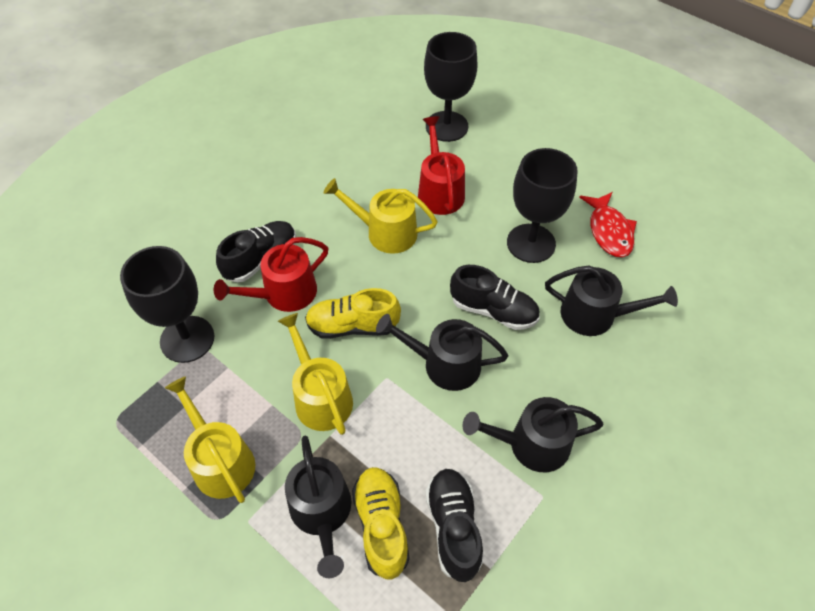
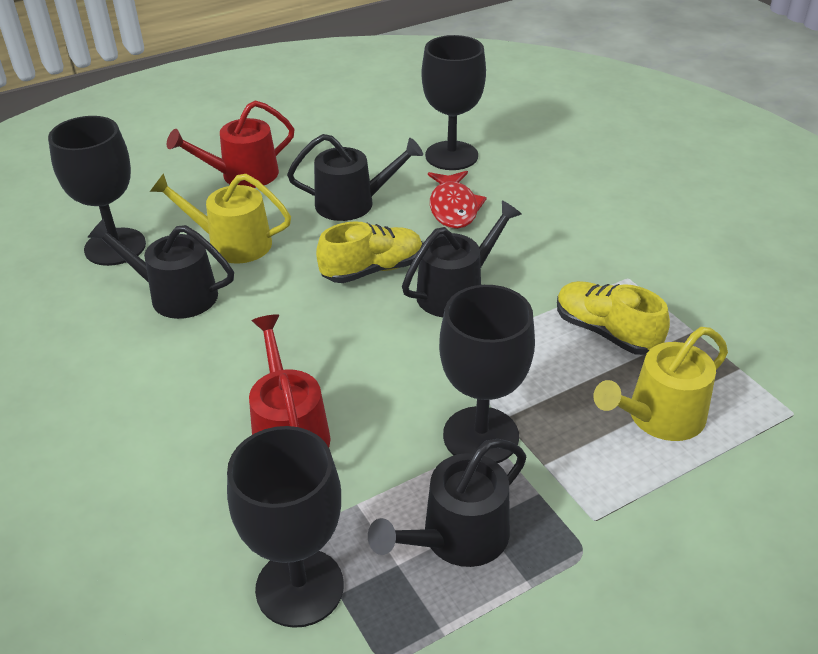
black goblet: [120,246,214,363] [424,32,478,142] [507,148,578,263] = 3 -> [48,116,146,266] [227,426,344,628] [421,35,486,170] [439,285,535,463] = 4
black shoe: [216,221,296,283] [425,469,483,582] [450,265,539,330] = 3 -> none = 0
yellow watering can: [165,376,256,503] [278,313,353,435] [324,178,438,254] = 3 -> [150,173,291,264] [593,327,728,441] = 2

